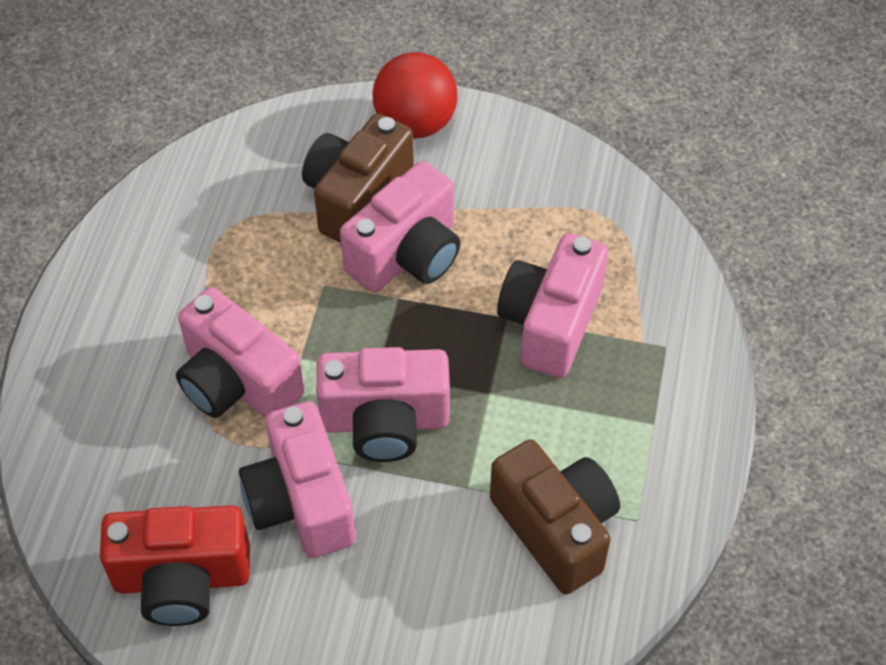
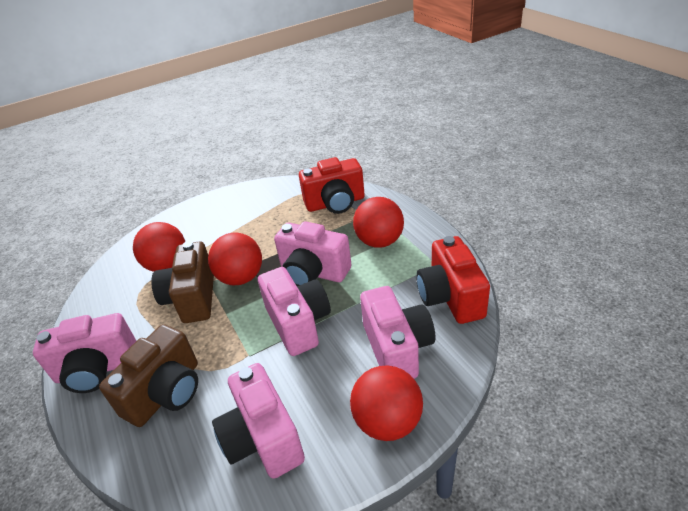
red ball: [373,52,458,139] = 1 -> [133,222,185,272] [208,232,262,285] [350,365,423,441] [353,197,404,248] = 4
red camera: [100,505,250,626] = 1 -> [299,157,365,214] [416,236,490,324] = 2

